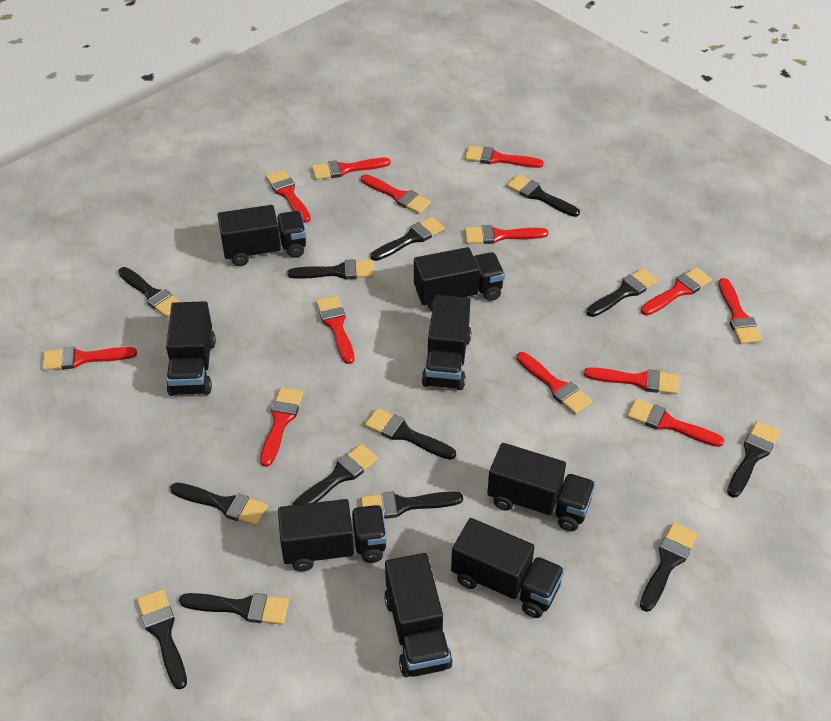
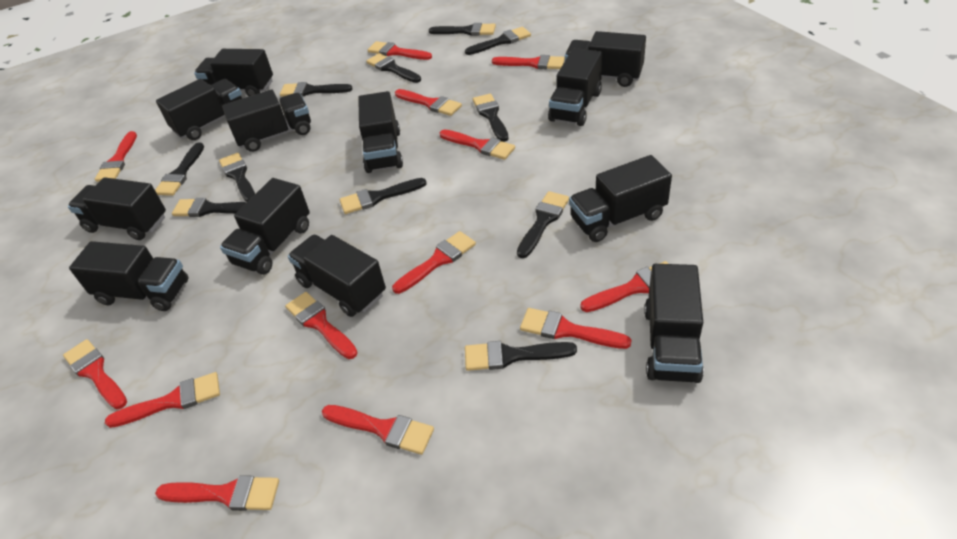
black brush: [118,267,180,318] [137,589,187,690] [170,483,268,526] [179,593,289,625] [288,259,374,279] [293,444,378,505] [361,491,463,519] [365,408,456,460] [371,217,445,261] [507,175,580,217] [586,268,658,317] [640,523,697,612] [727,421,780,498] = 13 -> [155,142,204,196] [172,198,247,217] [219,153,255,202] [280,82,353,97] [340,178,427,214] [366,53,421,83] [429,23,496,36] [465,27,531,55] [465,341,577,371] [473,94,509,142] [517,191,569,258] = 11
black truck: [166,301,216,396] [218,205,306,266] [278,499,387,572] [384,553,453,677] [414,247,505,311] [422,295,471,390] [451,518,565,618] [487,443,596,531] = 8 -> [68,177,166,240] [69,241,188,311] [156,79,242,140] [194,49,273,96] [220,178,310,275] [222,90,311,152] [288,235,386,317] [358,91,403,173] [548,48,602,126] [565,31,646,87] [569,155,672,242] [644,264,704,383] = 12

